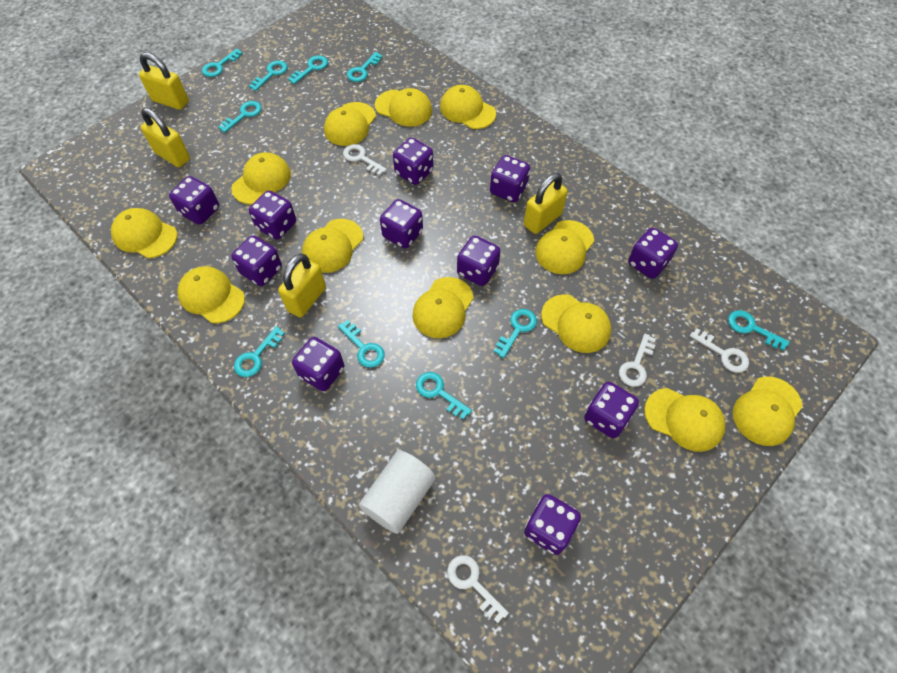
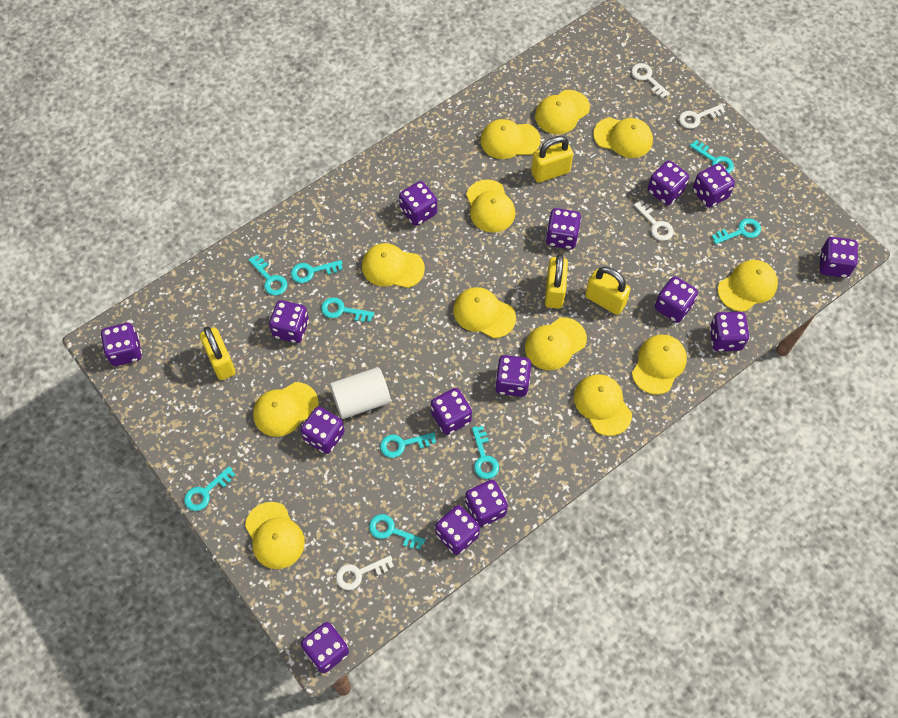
purple dice: [169,176,219,225] [231,235,282,286] [249,191,296,240] [292,337,344,391] [380,199,423,249] [393,138,434,185] [457,236,501,286] [490,155,530,202] [524,494,581,555] [584,382,639,438] [628,228,678,279] = 11 -> [101,323,142,366] [269,300,309,343] [300,406,345,454] [301,622,349,673] [399,181,437,226] [431,388,472,435] [435,505,480,555] [465,480,508,527] [495,355,531,397] [546,208,581,249] [648,161,689,205] [655,277,698,323] [693,164,735,208] [709,312,750,351] [820,237,858,278] = 15
turquoise key: [202,48,243,77] [218,101,262,133] [234,326,285,377] [249,61,288,91] [288,55,328,84] [338,320,385,368] [347,52,383,82] [416,372,472,419] [494,309,537,358] [728,310,789,351] = 10 -> [184,466,236,511] [249,255,287,296] [291,260,343,283] [321,297,374,322] [369,514,425,550] [380,432,436,458] [472,426,499,479] [690,140,734,173] [712,218,761,244] = 9

